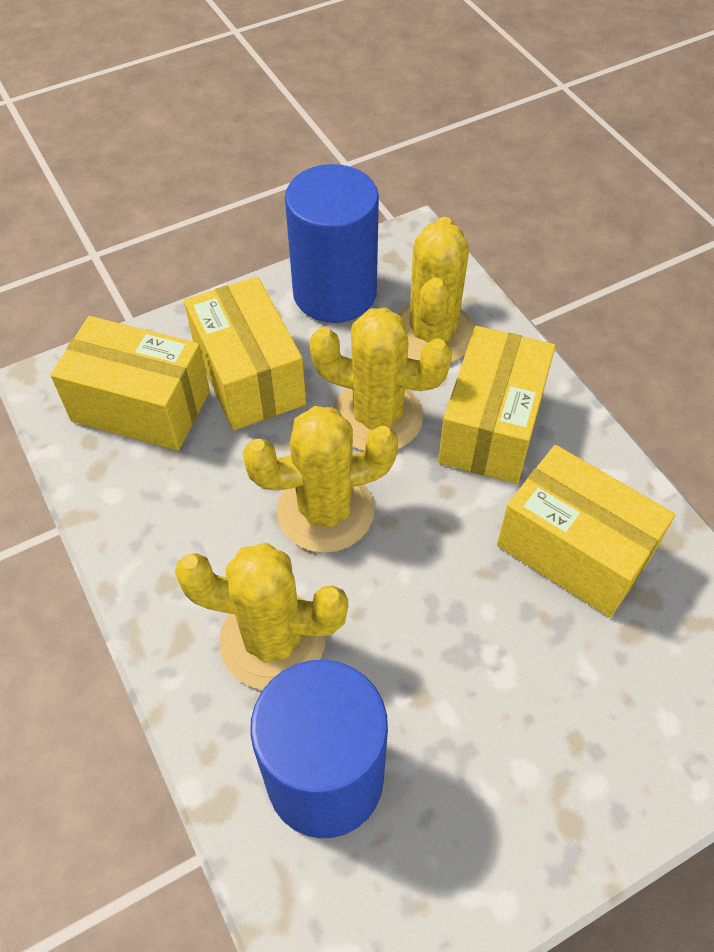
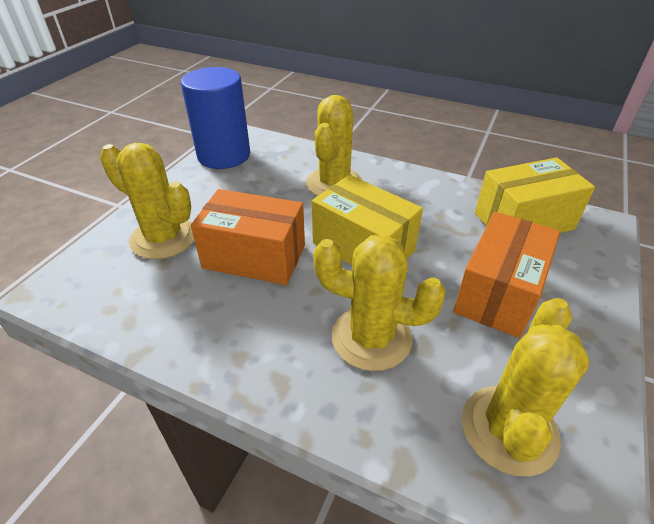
blue cylinder: [250,660,388,838] [285,164,379,323] = 2 -> [181,67,250,169] = 1
orange box: none = 0 -> [191,189,305,285] [453,212,560,338] = 2
yellow box: [51,316,210,451] [184,277,306,430] [438,326,556,484] [497,445,675,617] = 4 -> [312,175,423,265] [475,157,595,233] = 2

